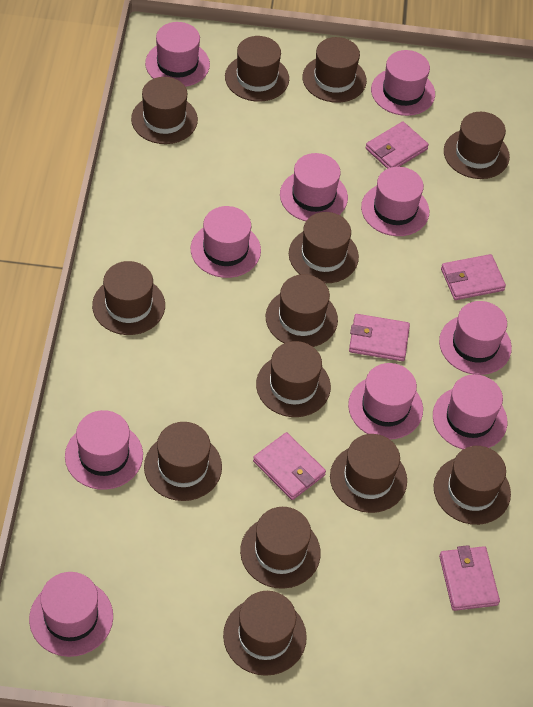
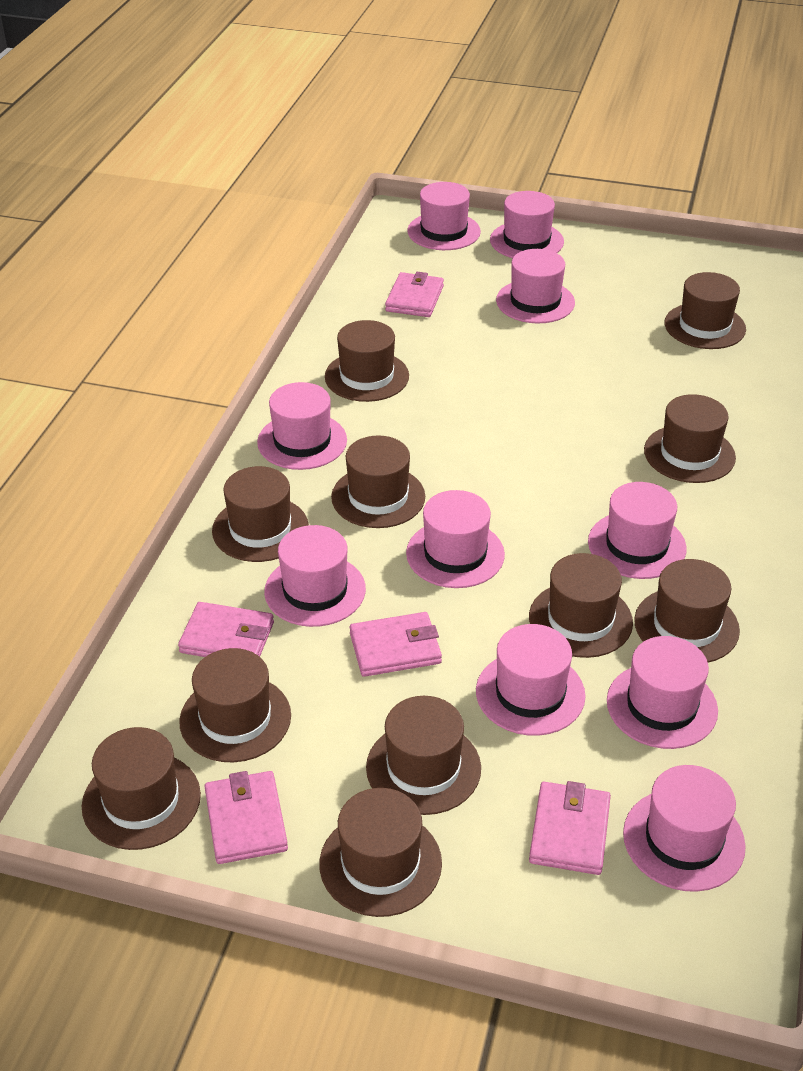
brown hat: [92,261,165,335] [131,77,198,144] [144,422,222,501] [223,591,307,676] [225,36,289,102] [240,507,321,589] [256,341,331,417] [266,274,338,347] [289,212,359,283] [302,37,367,103] [330,434,407,513] [433,446,511,525] [444,112,510,179] = 13 -> [82,727,201,850] [179,648,291,762] [212,466,309,562] [319,788,442,917] [325,320,409,402] [331,436,425,528] [366,696,481,815] [529,553,633,658] [634,559,740,663] [644,394,736,483] [665,272,746,349] = 11

